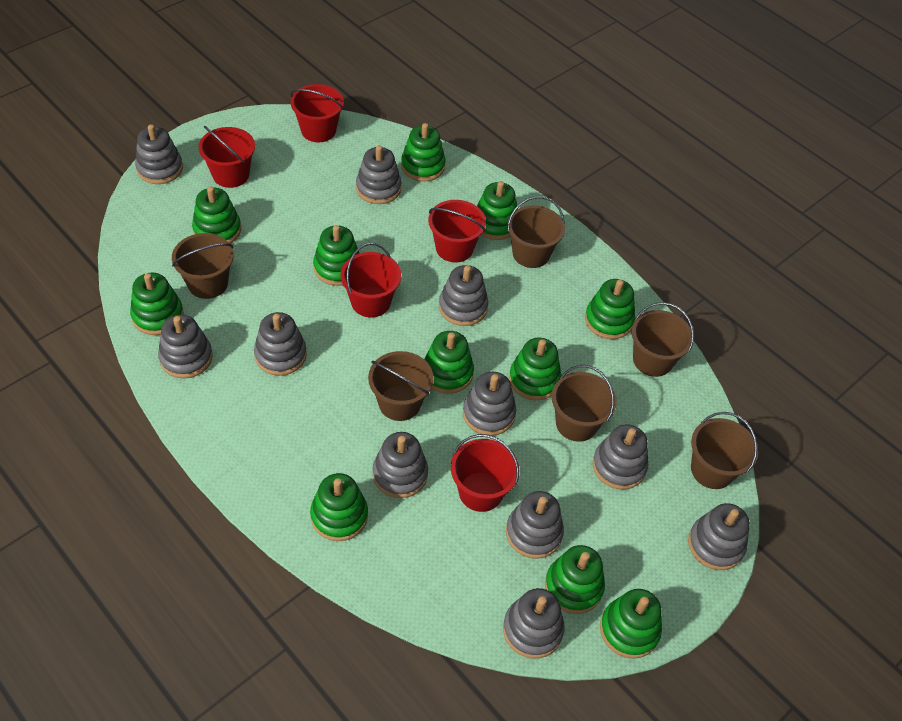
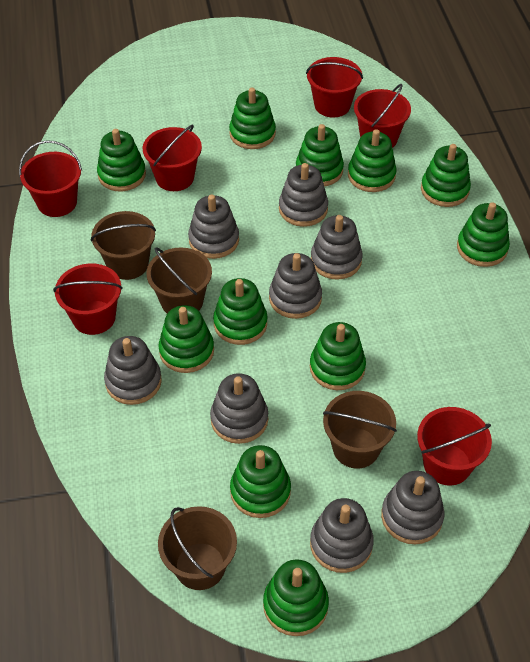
brown bucket: [172,233,234,299] [368,351,434,421] [507,196,565,268] [552,365,617,442] [632,302,694,377] [691,412,758,489] = 6 -> [91,211,156,280] [147,247,212,313] [158,506,237,590] [323,391,397,468] = 4
grey stacking toy: [135,125,183,184] [158,315,213,378] [254,312,307,376] [356,145,402,204] [373,432,428,498] [439,265,488,326] [463,372,516,436] [503,588,565,659] [506,491,564,559] [592,424,648,490] [688,503,750,570] = 11 -> [104,336,162,405] [188,194,239,259] [210,373,268,444] [269,253,322,319] [279,163,328,227] [310,498,374,573] [311,215,363,280] [381,471,444,544] = 8
red bucket: [198,126,255,188] [290,84,344,142] [341,243,401,317] [428,200,486,263] [451,434,519,512] = 5 -> [19,140,82,217] [53,263,123,335] [143,124,202,191] [306,57,363,117] [354,84,411,148] [417,407,492,486] = 6

